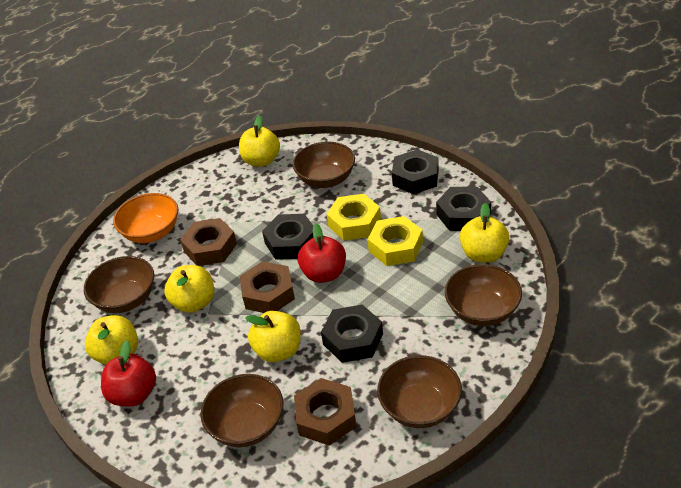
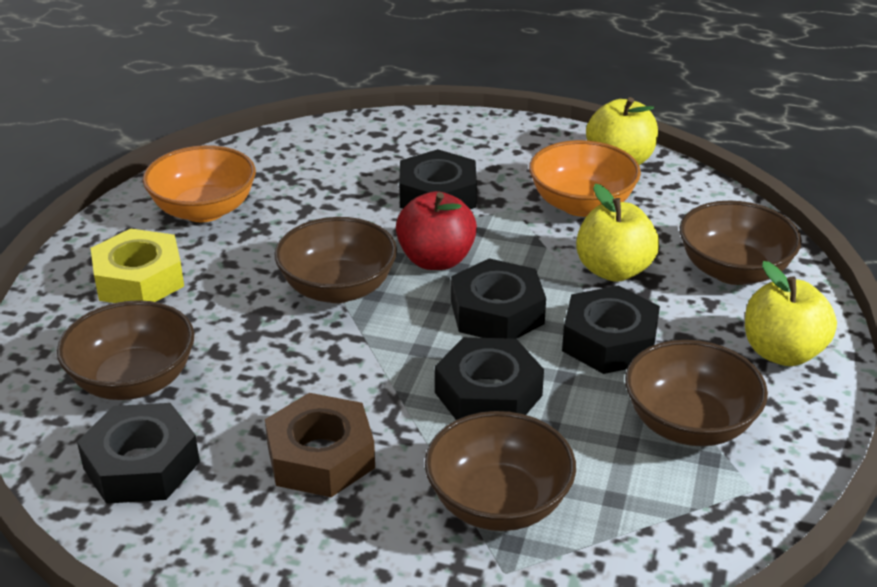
black nut: [262,214,313,260] [321,305,383,363] [392,149,439,194] [436,187,491,231] = 4 -> [77,403,200,504] [399,149,477,209] [435,337,544,420] [451,258,546,339] [562,286,660,374] = 5
brown nut: [180,218,237,266] [240,261,295,313] [294,378,357,446] = 3 -> [265,393,375,497] = 1
orange bowl: [113,193,178,243] = 1 -> [143,145,256,222] [529,140,641,217] = 2
red apple: [101,340,156,407] [298,223,346,283] = 2 -> [396,191,477,270] = 1
yellow apple: [85,315,138,365] [164,265,214,313] [239,115,280,167] [245,311,301,362] [460,203,509,263] = 5 -> [576,184,659,282] [586,97,658,165] [745,261,837,366] = 3
yellow nut: [327,194,381,241] [368,216,423,266] = 2 -> [91,229,184,303] = 1

